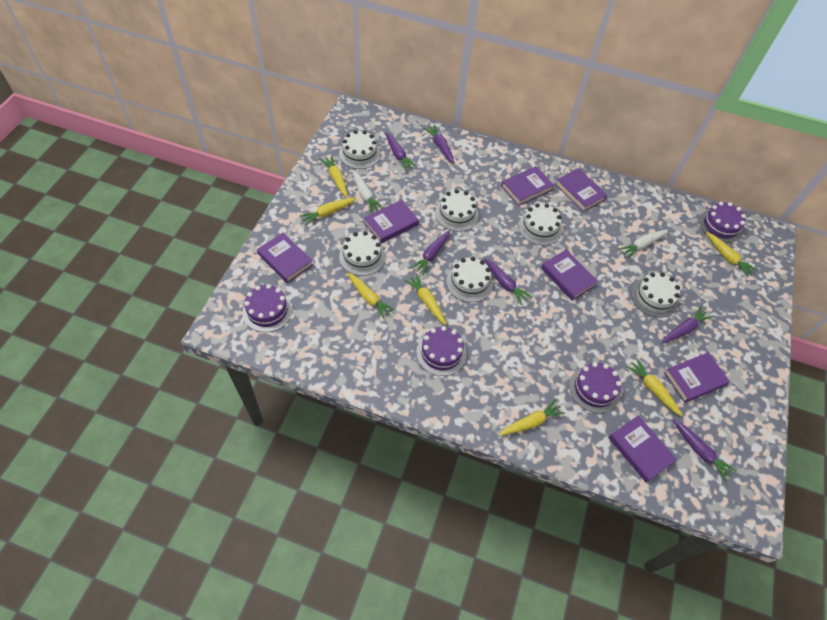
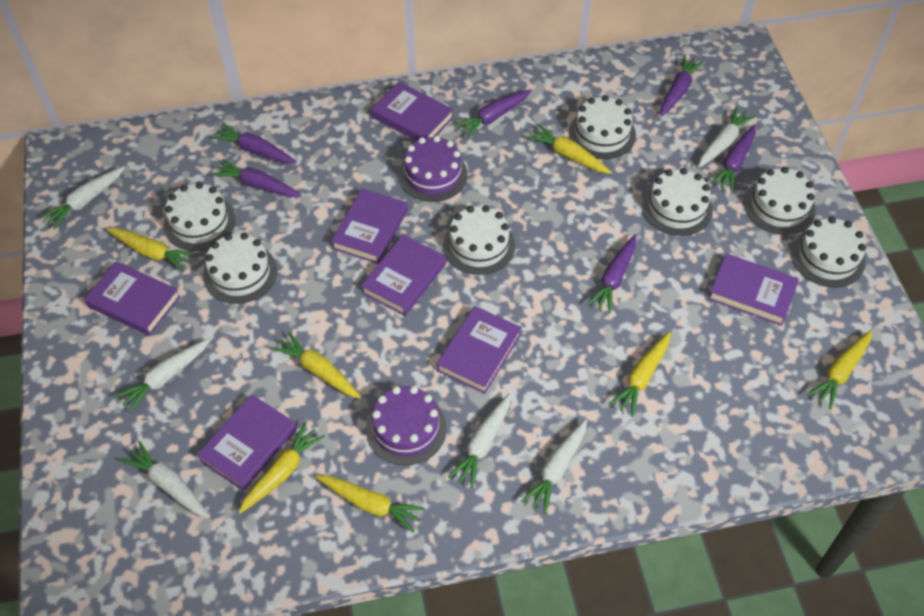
purple cake: [243,284,292,332] [416,326,467,376] [569,362,622,413] [699,202,746,243] = 4 -> [366,386,447,466] [399,136,468,202] = 2
white cake: [339,130,380,169] [339,231,385,276] [435,189,479,232] [446,257,493,302] [518,203,562,246] [631,272,680,318] = 6 -> [164,182,235,251] [203,233,277,304] [443,205,515,275] [569,95,636,159] [642,168,713,236] [744,167,816,235] [791,217,866,288] = 7
white carrot: [352,170,383,213] [619,230,668,259] = 2 -> [40,166,125,229] [115,338,210,413] [120,441,209,518] [448,393,511,488] [521,419,587,514] [698,107,755,168] = 6

